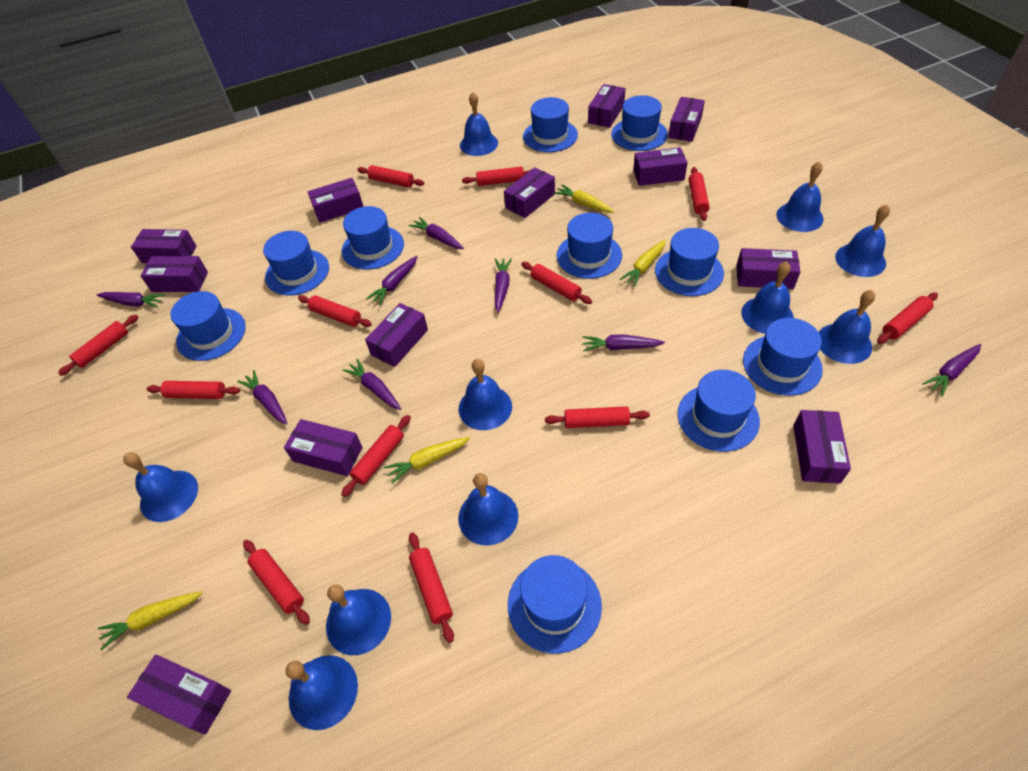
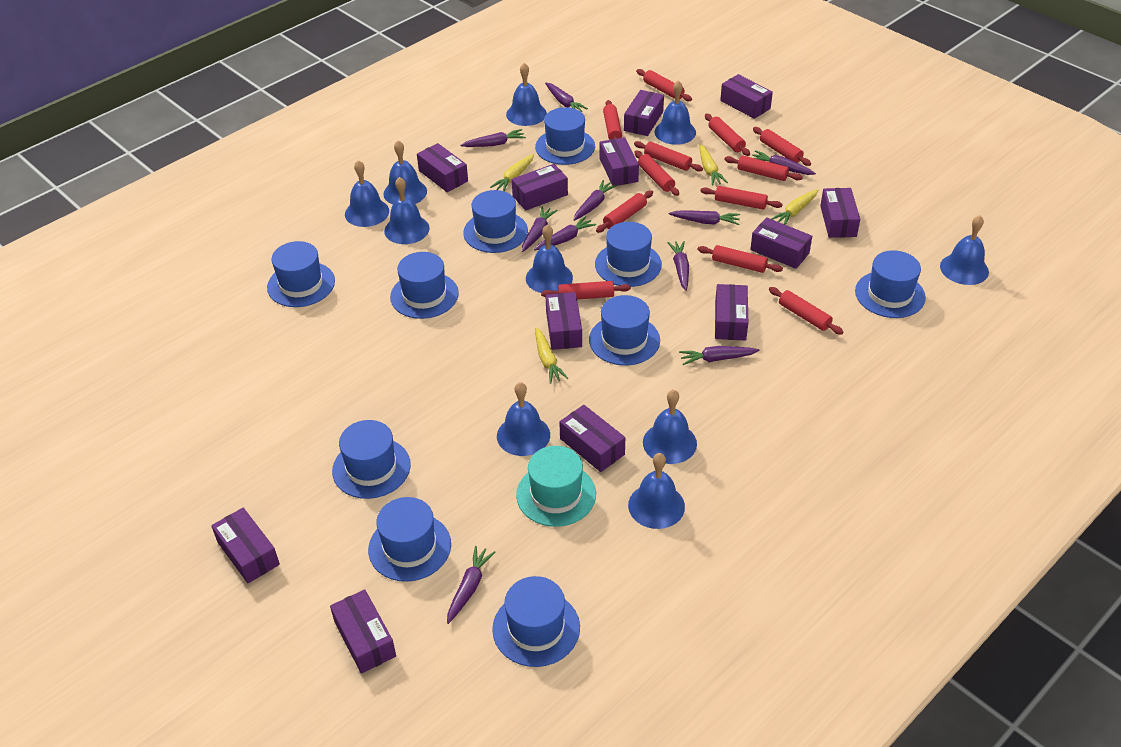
purple carrot: [97,292,165,308] [237,370,288,424] [343,359,401,410] [366,256,418,305] [409,217,464,249] [495,258,512,313] [583,334,665,351] [922,344,981,396] = 8 -> [447,546,495,624] [460,129,526,147] [522,206,558,252] [534,216,596,250] [545,83,588,112] [573,180,617,221] [667,241,689,291] [669,210,740,225] [679,346,759,365] [752,150,816,175] = 10
turquoise hat: none = 0 -> [516,446,596,527] = 1

